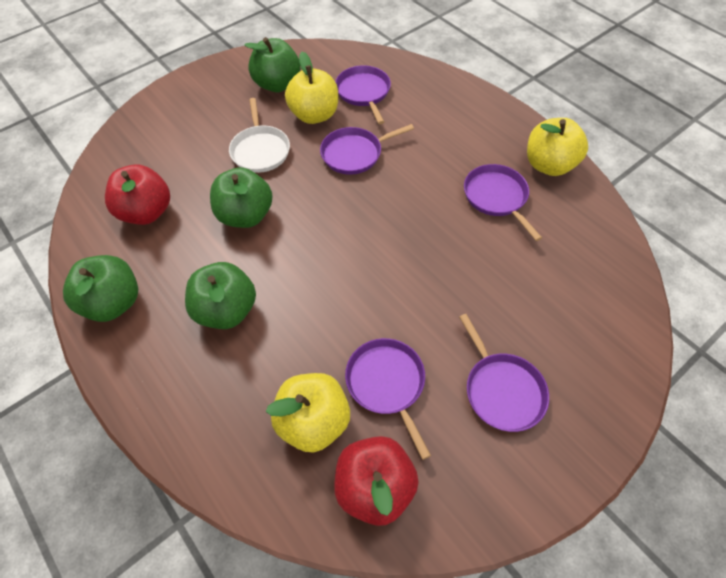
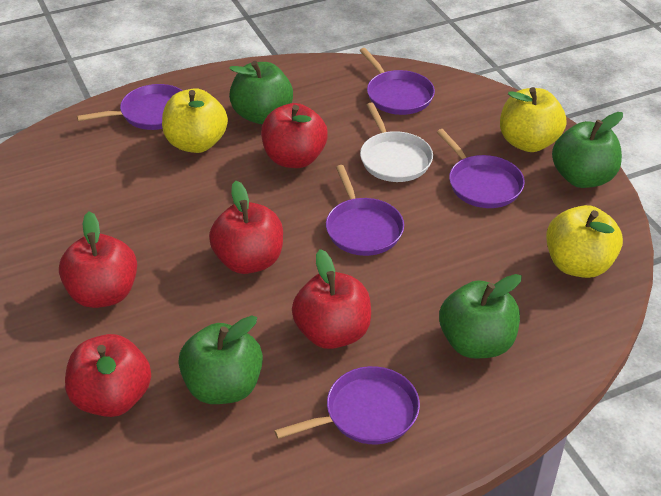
red apple: [105,164,170,225] [334,436,419,526] = 2 -> [59,211,137,308] [65,334,151,417] [209,181,283,274] [261,103,328,168] [292,249,371,349] = 5

